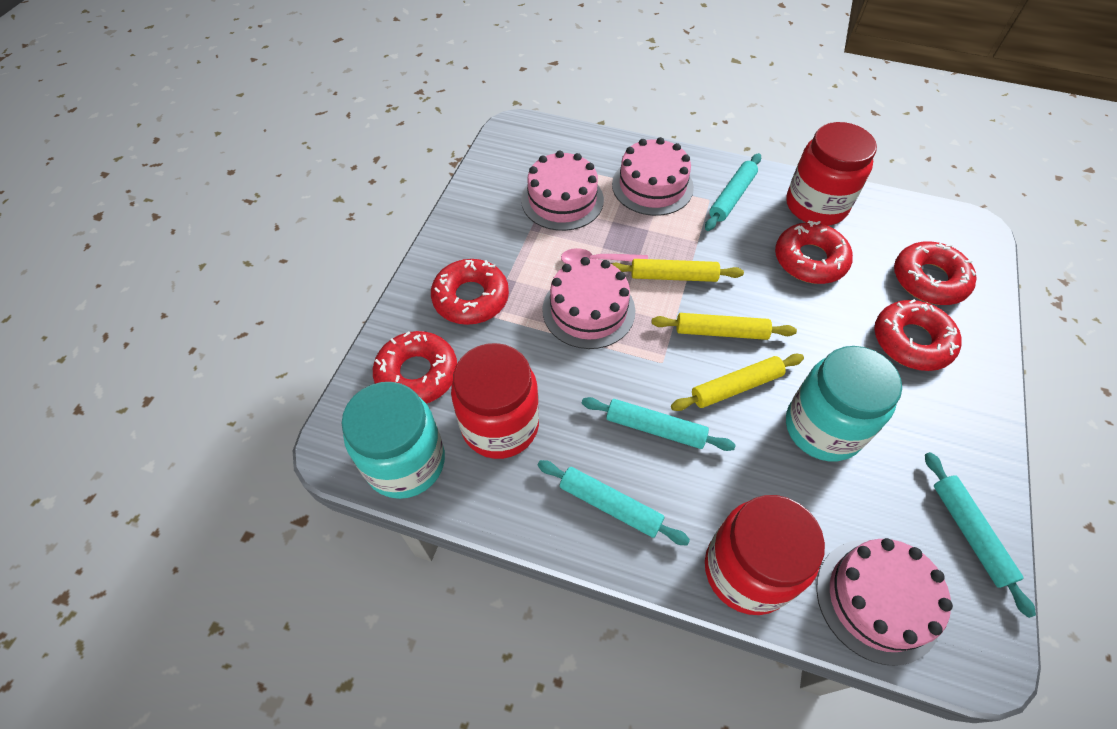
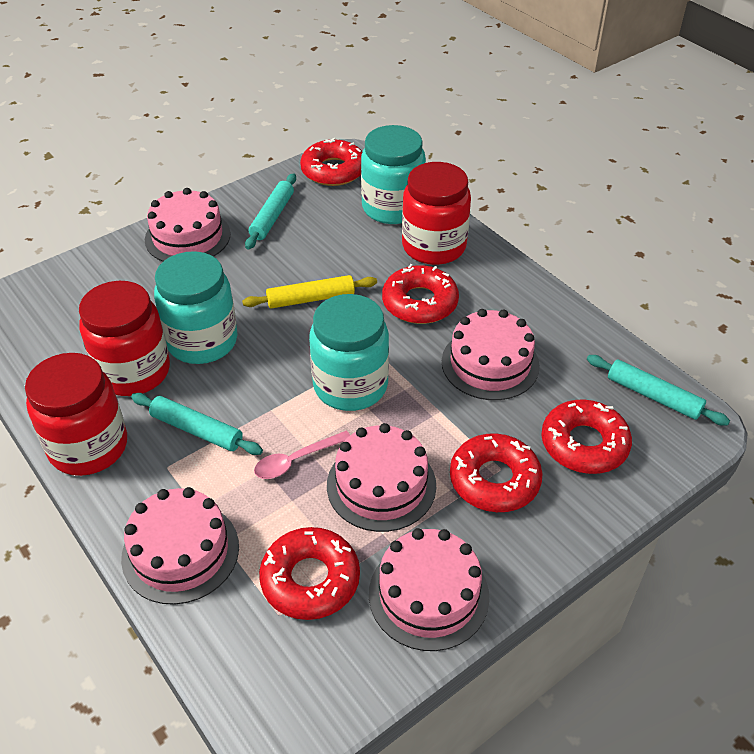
pink cake: [521,151,604,231] [542,257,635,349] [612,137,694,216] [816,538,953,666] = 4 -> [121,487,239,605] [145,188,230,261] [327,423,436,532] [369,528,490,651] [442,309,540,400] = 5
turquoise jar: [342,382,445,499] [786,346,902,461] = 2 -> [154,251,238,364] [309,294,389,411] [361,125,426,224] = 3
turquoise rolling pin: [537,460,690,545] [582,397,735,451] [705,153,761,231] [925,452,1036,618] = 4 -> [131,393,263,455] [245,173,296,249] [587,355,730,426] = 3
yellow rolling pin: [611,259,744,282] [652,313,797,340] [671,354,804,411] = 3 -> [242,275,377,309] = 1

